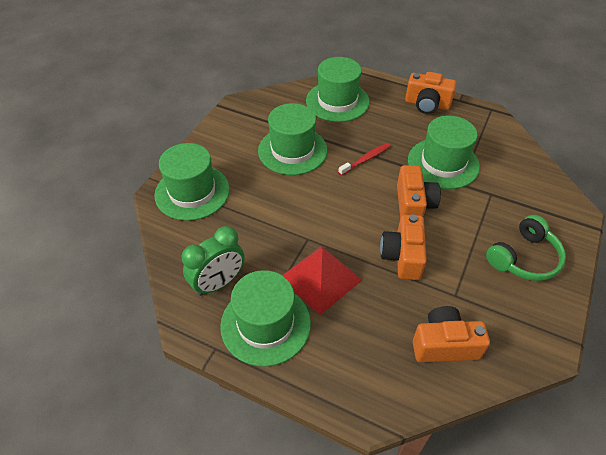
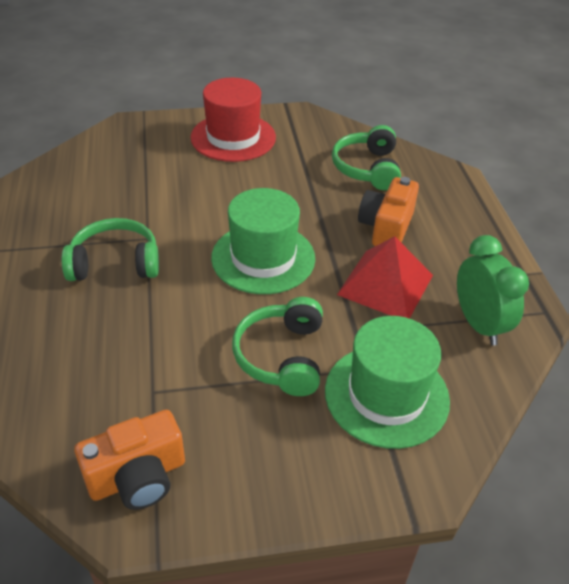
green hat: [154,143,230,221] [220,270,311,366] [258,103,327,175] [306,57,370,122] [408,116,480,189] = 5 -> [211,188,315,294] [325,316,450,449] = 2
green headphones: [486,215,566,281] = 1 -> [61,218,159,281] [232,297,323,396] [332,125,401,190] = 3
orange camera: [380,214,427,280] [397,165,441,218] [405,72,456,114] [413,306,490,362] = 4 -> [74,410,185,510] [358,177,419,246] = 2
red hat: none = 0 -> [190,78,276,162] = 1
red toothbrush: [338,143,390,176] = 1 -> none = 0

